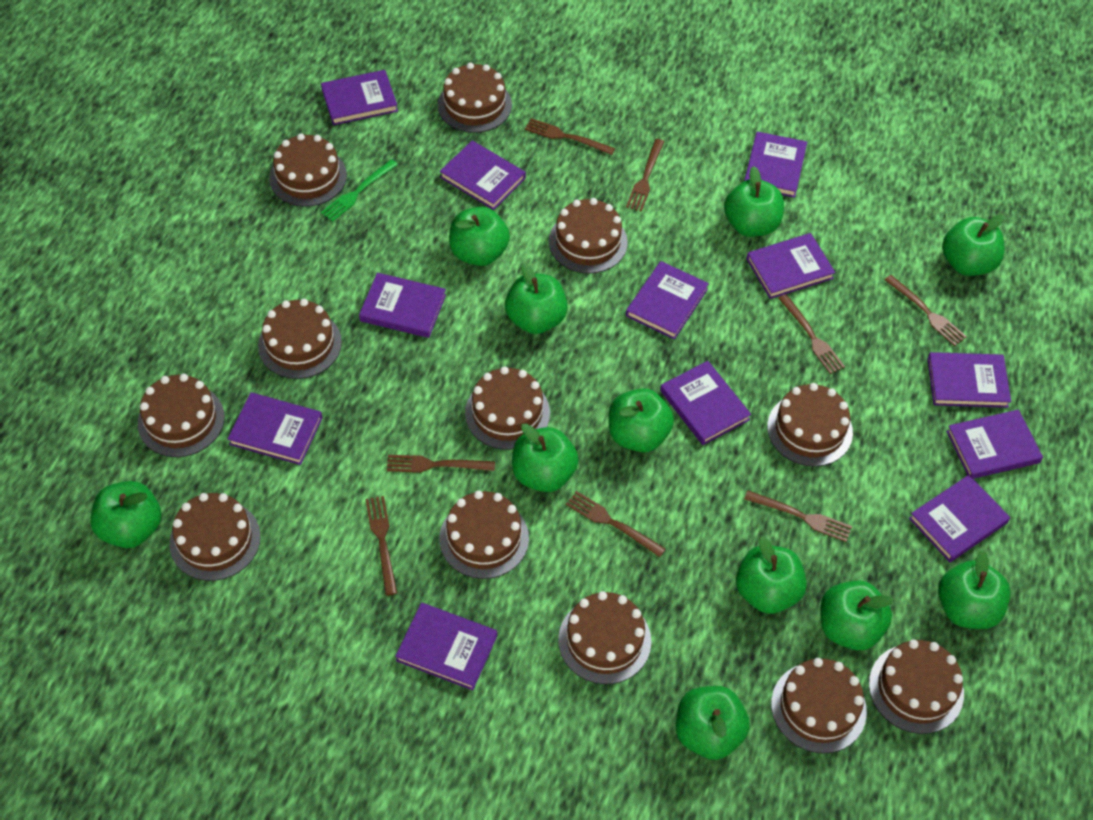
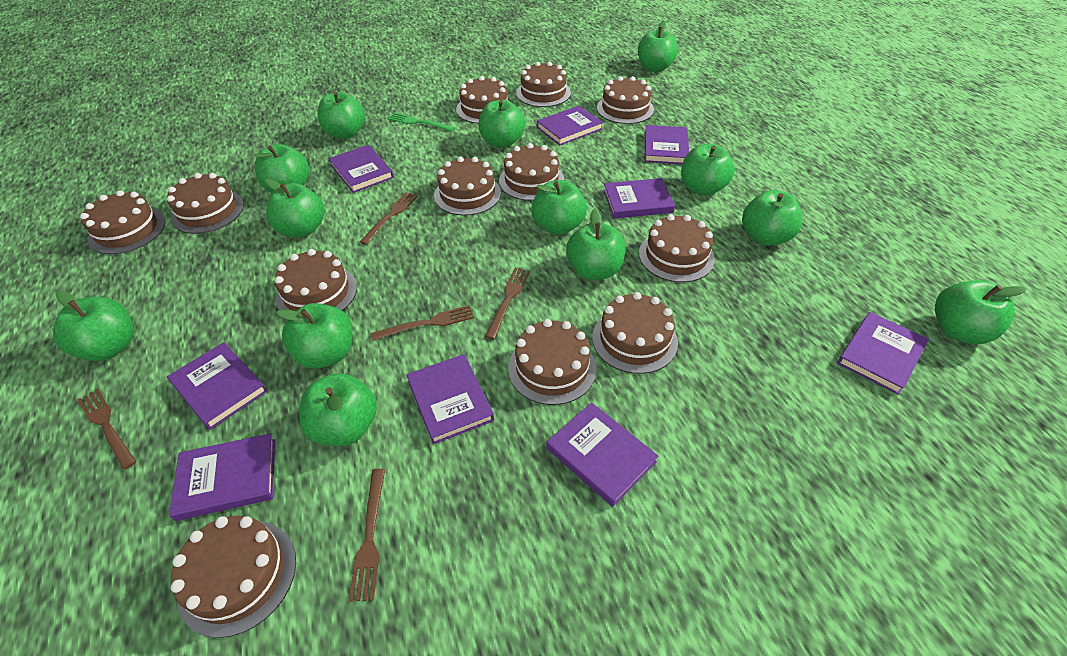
brown fork: [366,496,397,596] [387,455,495,473] [525,118,615,155] [566,491,666,557] [626,139,664,212] [744,490,852,542] [778,294,845,374] [885,275,967,346] = 8 -> [78,389,136,470] [349,469,385,602] [360,192,418,245] [370,305,474,341] [485,268,530,339] = 5
green apple: [90,481,161,548] [449,207,510,266] [505,263,568,334] [512,424,579,492] [609,388,674,452] [676,686,750,760] [724,166,784,237] [736,536,807,614] [821,580,894,650] [938,550,1011,629] [942,215,1005,276] = 11 -> [53,290,134,361] [254,144,309,192] [265,179,325,237] [276,303,352,369] [299,373,377,446] [317,92,365,139] [478,100,525,148] [531,180,587,235] [566,209,625,280] [638,20,678,72] [681,144,735,196] [742,190,802,246] [935,280,1027,344] = 13
purple book: [228,392,322,465] [321,70,398,125] [359,273,446,338] [395,602,497,690] [440,141,526,210] [626,261,709,339] [660,361,751,445] [744,131,807,198] [746,233,835,299] [909,475,1010,562] [927,352,1011,408] [946,409,1043,479] = 12 -> [167,342,267,430] [169,433,275,521] [329,145,394,193] [406,354,494,444] [537,106,603,145] [546,403,658,507] [603,178,675,219] [645,125,689,164] [837,312,929,395] = 9

